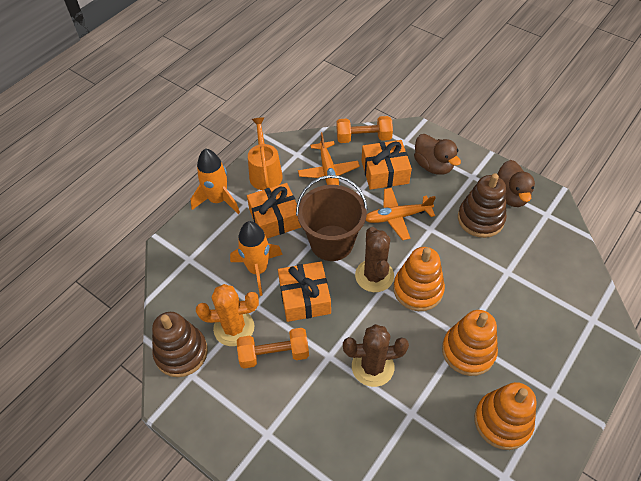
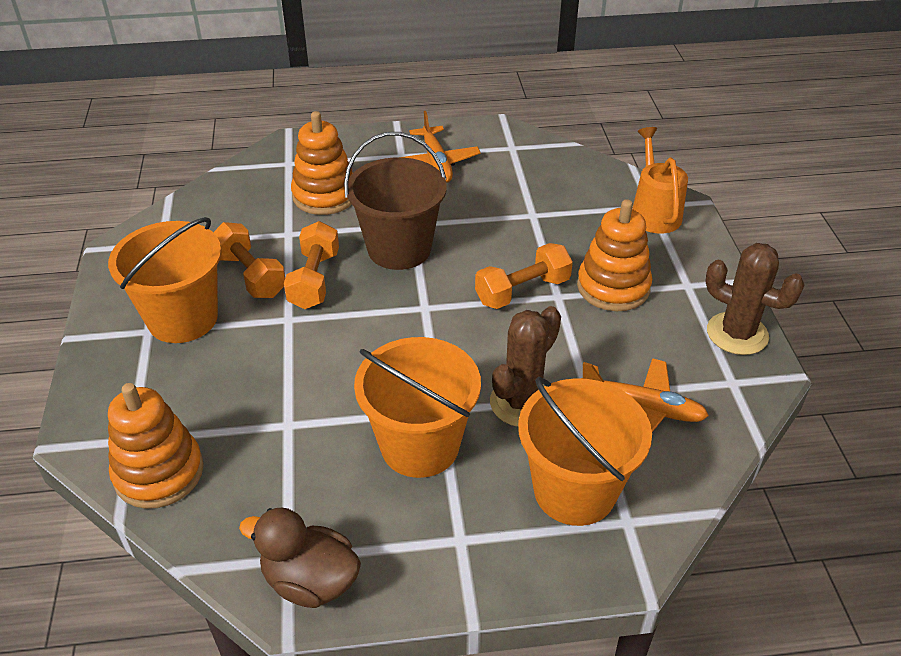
brown duck: [414,134,461,175] [498,160,535,207] = 2 -> [239,508,361,608] = 1
brown stacking toy: [152,312,208,377] [458,173,507,238] = 2 -> none = 0
orange bucket: none = 0 -> [108,217,221,343] [354,337,481,478] [518,377,652,526] = 3
orange cactus: [196,284,259,346] = 1 -> none = 0
orange dumbbell: [237,328,309,368] [337,116,393,143] = 2 -> [213,222,285,298] [284,221,339,309] [475,243,573,309] = 3
orange gift: [247,183,301,238] [278,261,331,322] [361,140,412,190] = 3 -> none = 0
orange rocket: [191,148,240,214] [230,221,283,296] = 2 -> none = 0

